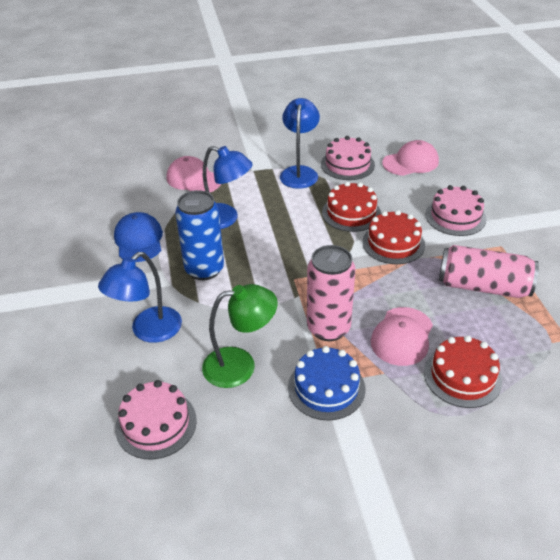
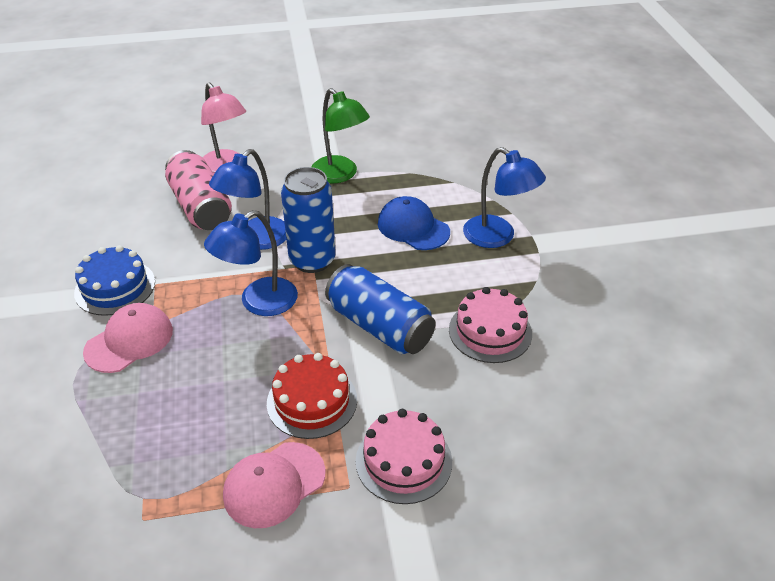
blue can: [175,190,224,280] = 1 -> [281,167,336,273] [325,264,436,354] = 2
pink cake: [115,380,197,459] [321,136,375,180] [425,185,487,236] = 3 -> [356,409,452,504] [449,287,532,363] = 2
pink can: [307,245,356,341] [439,245,539,298] = 2 -> [165,150,232,230] = 1
pink cap: [167,156,221,193] [371,307,433,366] [382,140,439,176] = 3 -> [83,303,173,373] [223,442,326,528] = 2
pink lamp: none = 0 -> [201,82,246,174] = 1
red cake: [322,182,381,232] [362,210,425,264] [424,335,502,408] = 3 -> [267,353,357,439] = 1

